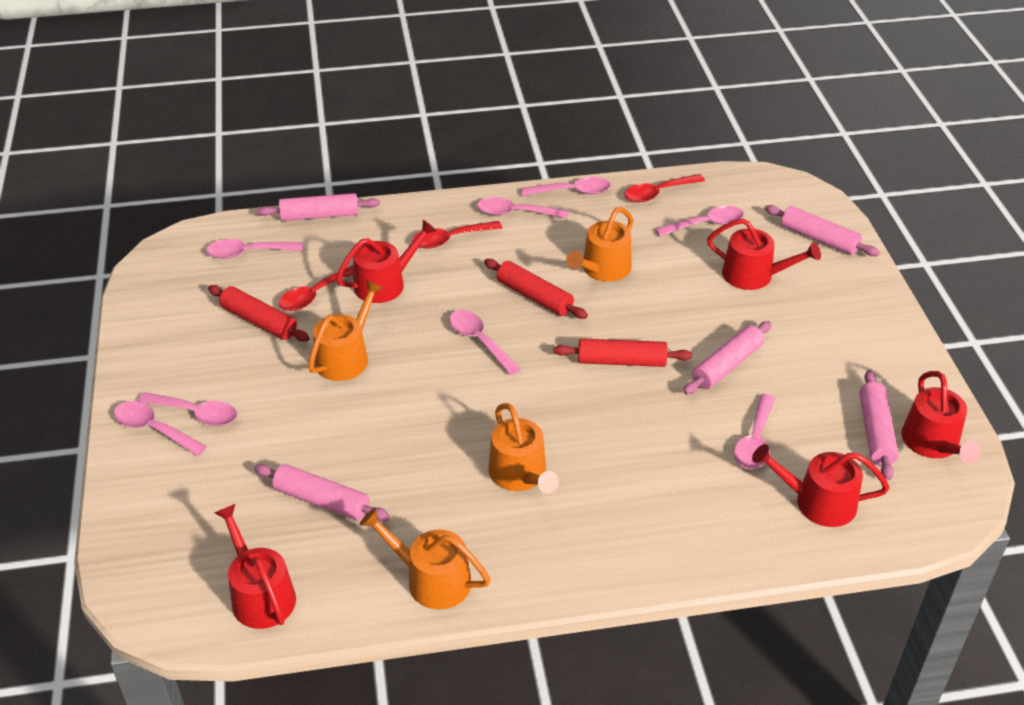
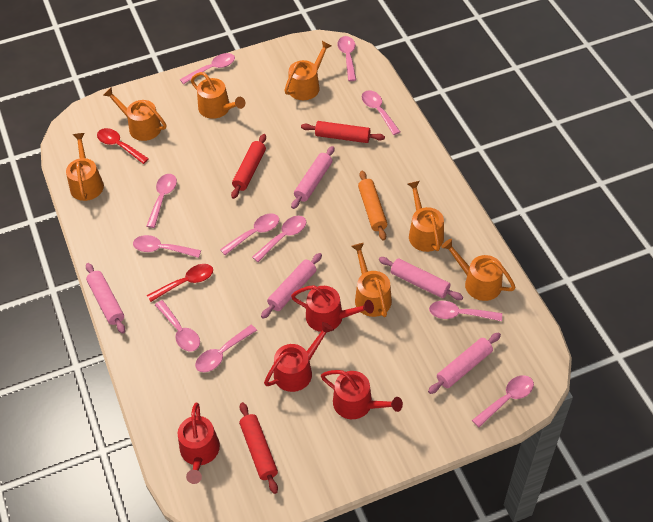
orange rolling pin: none = 0 -> [358,171,387,241] = 1
orange watering can: [308,280,384,381] [360,508,491,610] [489,403,559,493] [566,207,634,282] = 4 -> [66,133,104,201] [103,88,166,141] [191,72,245,119] [284,41,332,100] [351,243,392,317] [408,181,444,252] [441,239,516,301] = 7
pink spoon: [114,401,207,456] [138,392,237,426] [206,239,302,259] [449,310,521,375] [477,197,568,218] [521,177,611,196] [655,206,744,237] [734,394,775,469] = 8 -> [133,235,201,258] [146,174,177,228] [155,300,200,351] [180,53,235,84] [195,325,257,372] [220,213,279,255] [252,216,306,262] [337,36,356,81] [362,90,400,135] [429,301,502,321] [472,375,534,427] = 11
red spoon: [279,265,354,311] [412,221,503,249] [624,174,705,203] = 3 -> [97,128,149,164] [147,264,213,302] = 2
red watering can: [214,504,296,629] [336,220,437,303] [707,218,821,290] [752,444,889,527] [902,371,981,463] = 5 -> [178,403,220,484] [264,322,334,392] [291,285,374,332] [321,370,403,419] = 4

